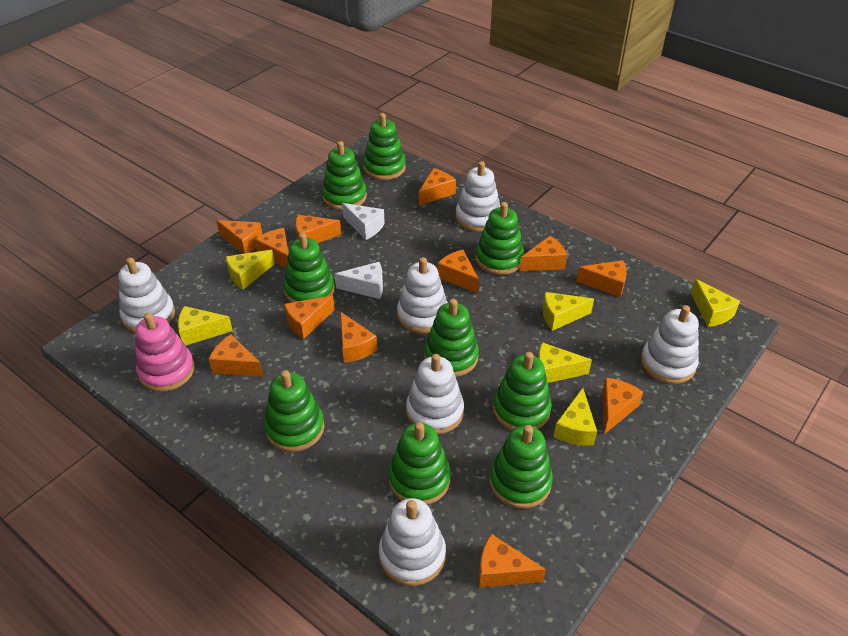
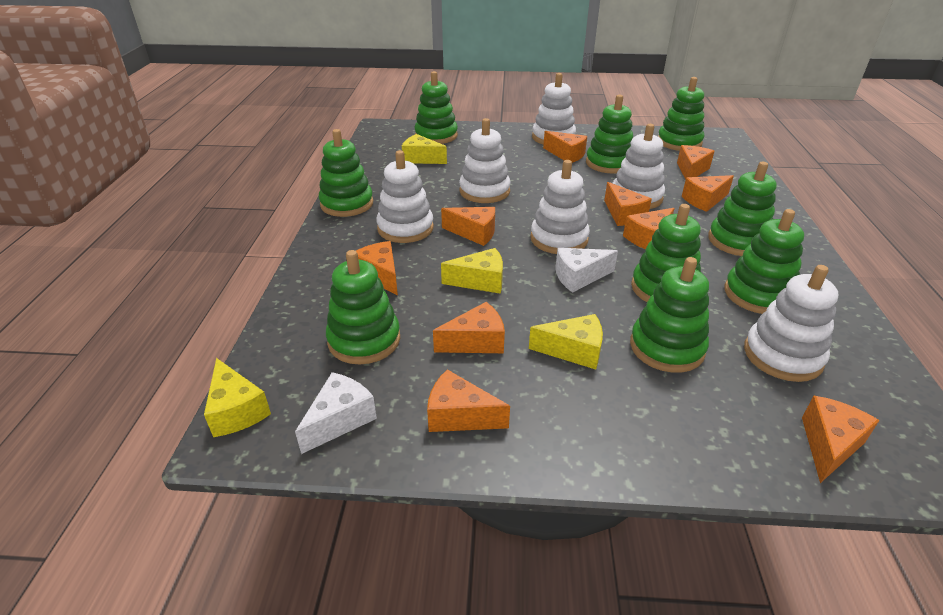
orange cheese: [209,335,264,377] [216,220,263,254] [255,228,289,268] [284,296,335,339] [295,215,341,243] [340,312,377,363] [419,168,456,205] [437,250,479,294] [479,534,546,588] [519,236,567,271] [576,260,627,297] [602,378,643,434] = 12 -> [356,241,398,296] [427,369,510,432] [433,302,505,353] [441,207,495,246] [543,131,587,163] [604,182,652,226] [623,208,675,249] [677,145,715,179] [682,175,734,212] [802,396,880,483] = 10
pink stacking toy: [135,313,195,392] = 1 -> none = 0
yellow cheese: [178,306,233,346] [226,250,275,290] [538,342,592,383] [543,292,594,331] [553,388,597,446] [691,279,740,327] = 6 -> [204,358,271,437] [402,134,447,164] [441,248,503,294] [529,314,603,370] = 4

